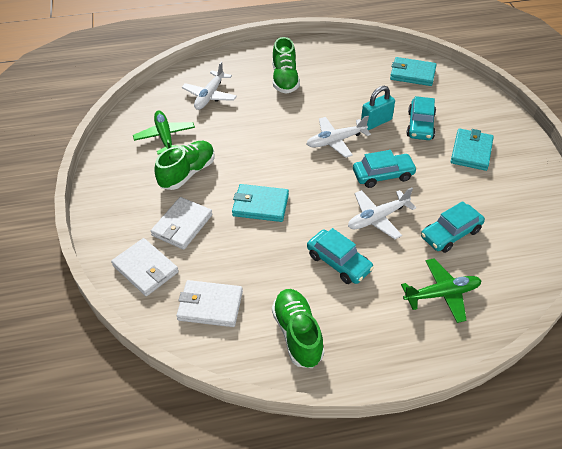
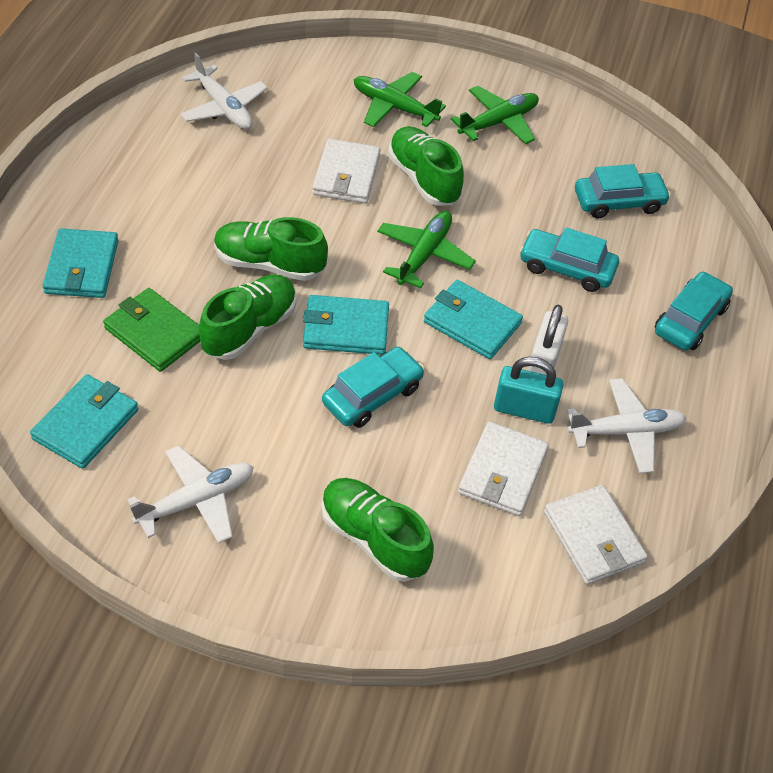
green plane: [133,110,195,155] [401,258,482,323] = 2 -> [354,72,446,127] [377,211,476,288] [451,86,539,144] = 3
green shoe: [154,141,215,190] [272,289,324,368] [273,37,300,94] = 3 -> [199,275,296,360] [214,217,328,281] [321,478,434,582] [388,126,464,205] = 4
green wallet: none = 0 -> [103,288,200,372] = 1
turquoise wallet: [232,184,289,222] [390,57,437,86] [451,128,494,171] = 3 -> [30,374,138,469] [43,228,119,298] [303,295,389,355] [424,280,523,359] = 4
white padlock: none = 0 -> [527,305,568,375] = 1

